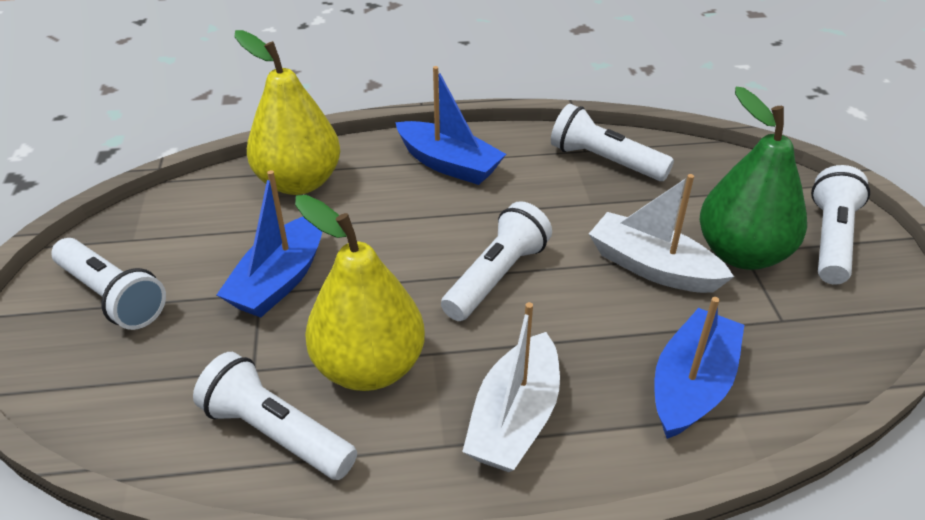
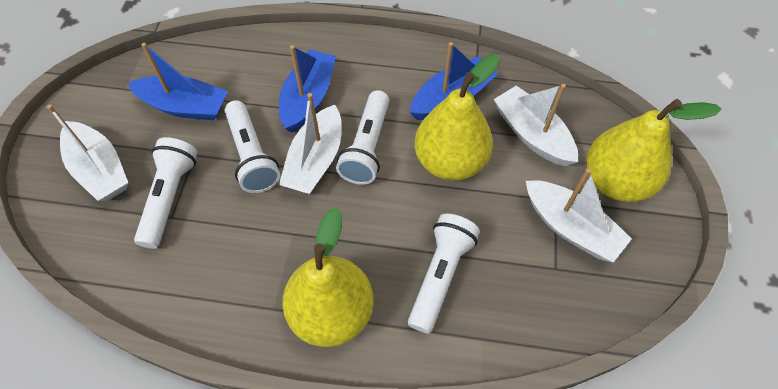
green pear: [700,87,807,270] = 1 -> none = 0
white boat: [462,302,560,472] [589,174,734,293] = 2 -> [47,105,128,201] [279,93,341,194] [494,84,578,166] [526,168,632,262] = 4
white flashlight: [51,238,166,330] [193,352,357,480] [441,201,552,321] [551,104,674,181] [811,165,870,285] = 5 -> [134,137,197,249] [225,100,280,193] [336,90,389,185] [408,214,480,334] = 4
yellow pear: [234,30,340,195] [295,195,425,391] = 2 -> [282,208,374,347] [414,54,500,180] [587,99,721,202] = 3

